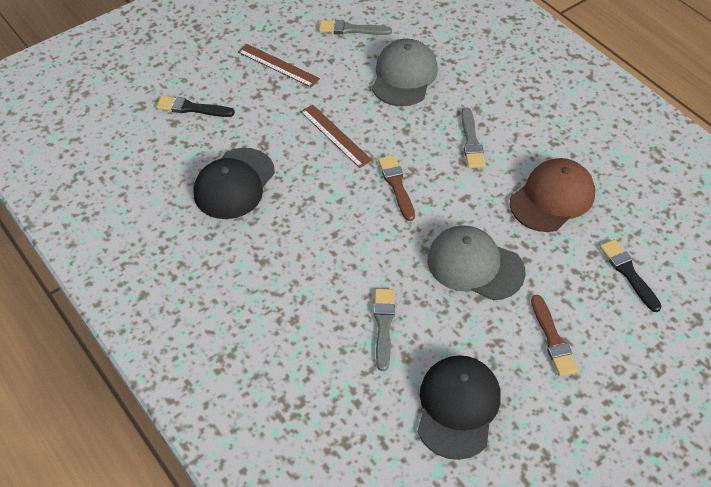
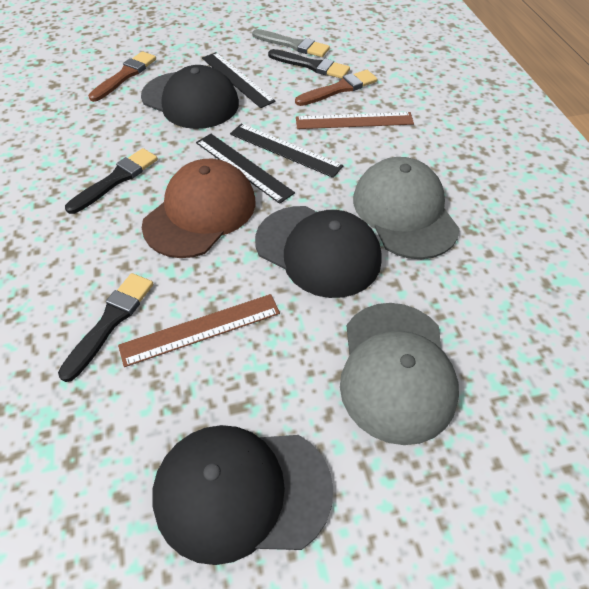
black brush: [156,96,235,117] [600,239,662,312] = 2 -> [58,273,153,382] [65,148,158,214] [268,49,350,79] = 3
black cap: [194,148,275,219] [417,355,501,460] = 2 -> [141,65,239,129] [152,425,333,565] [255,206,382,298] = 3
black ruler: none = 0 -> [196,134,295,204] [202,52,276,108] [230,124,343,178] = 3
grey brush: [319,20,392,35] [374,288,395,371] [461,108,485,168] = 3 -> [252,29,330,57] = 1

